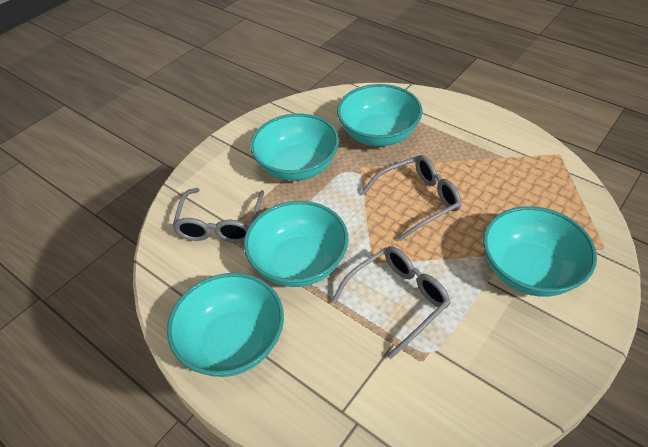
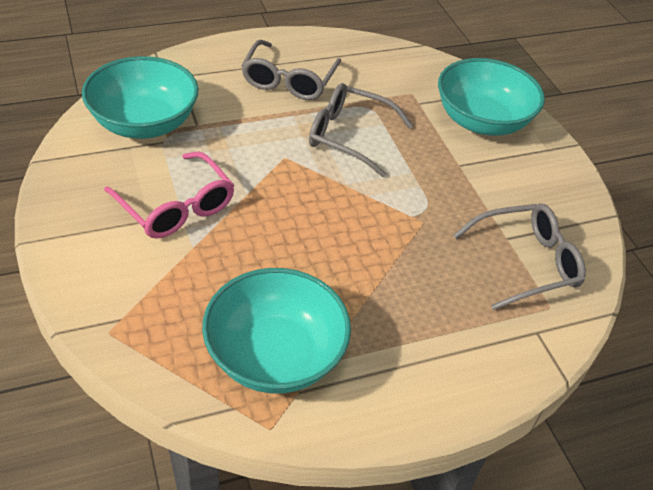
pink glasses: none = 0 -> [104,152,234,239] = 1
turquoise bowl: [167,273,284,377] [244,201,348,287] [250,113,339,181] [337,84,422,146] [483,206,597,297] = 5 -> [82,56,199,139] [202,268,351,393] [438,58,545,136] = 3

